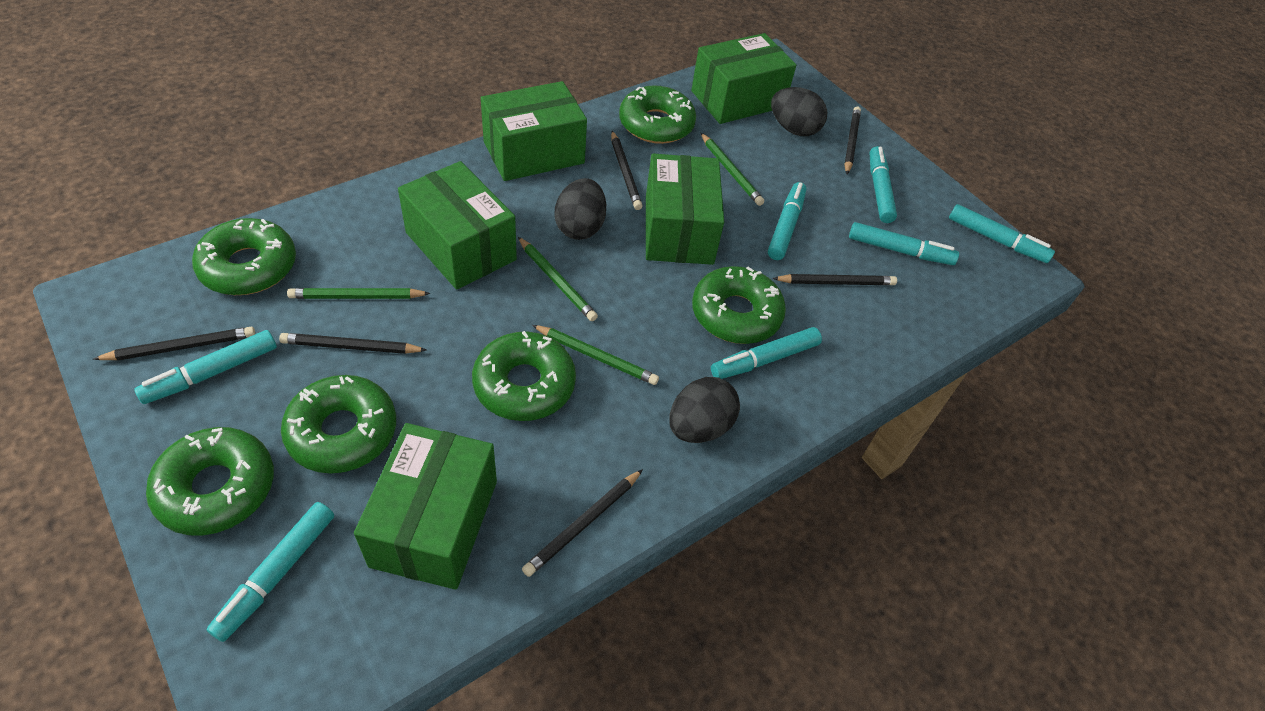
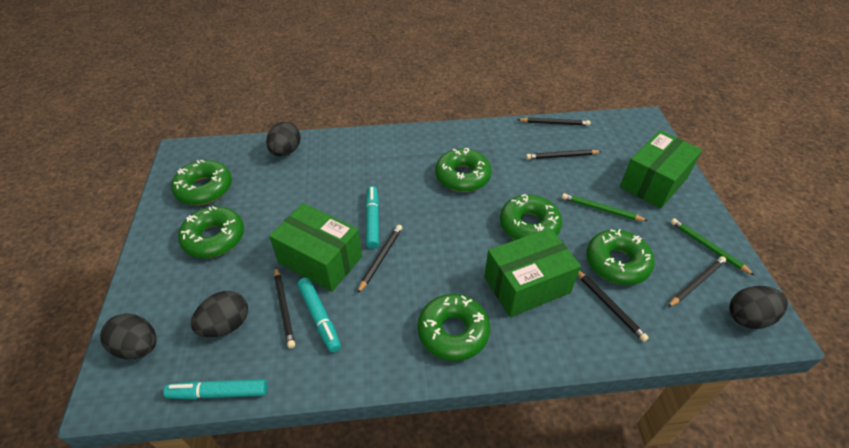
black egg: [555,178,606,240] [669,377,740,443] [771,87,828,136] = 3 -> [100,313,157,359] [191,291,248,337] [266,122,301,156] [729,286,788,329] = 4
green box: [354,423,497,590] [398,161,517,290] [481,81,587,181] [646,153,724,265] [691,33,796,124] = 5 -> [269,203,362,292] [484,228,581,317] [620,130,702,209] = 3
green pencil: [287,288,431,299] [518,237,598,321] [532,325,659,385] [701,133,764,206] = 4 -> [562,193,648,221] [671,218,755,275] = 2
turquoise marker: [134,330,277,404] [206,502,334,642] [711,327,822,379] [768,182,807,260] [849,222,959,265] [870,146,897,223] [949,204,1055,263] = 7 -> [164,379,267,400] [297,277,341,352] [366,186,379,249] = 3

